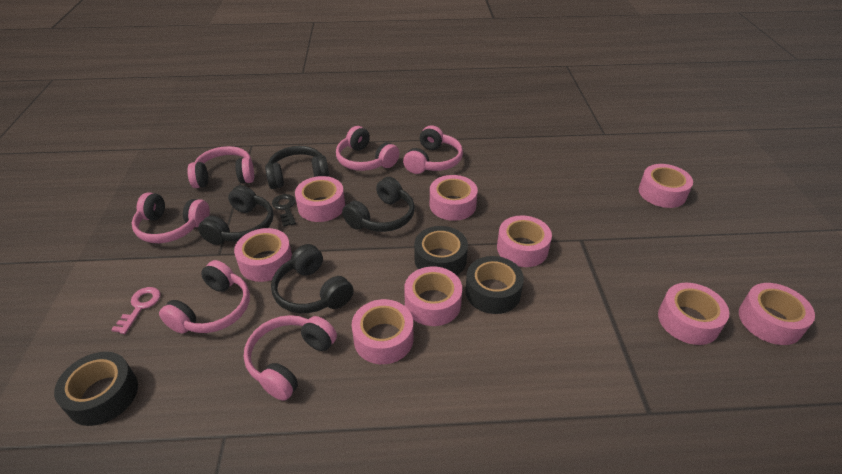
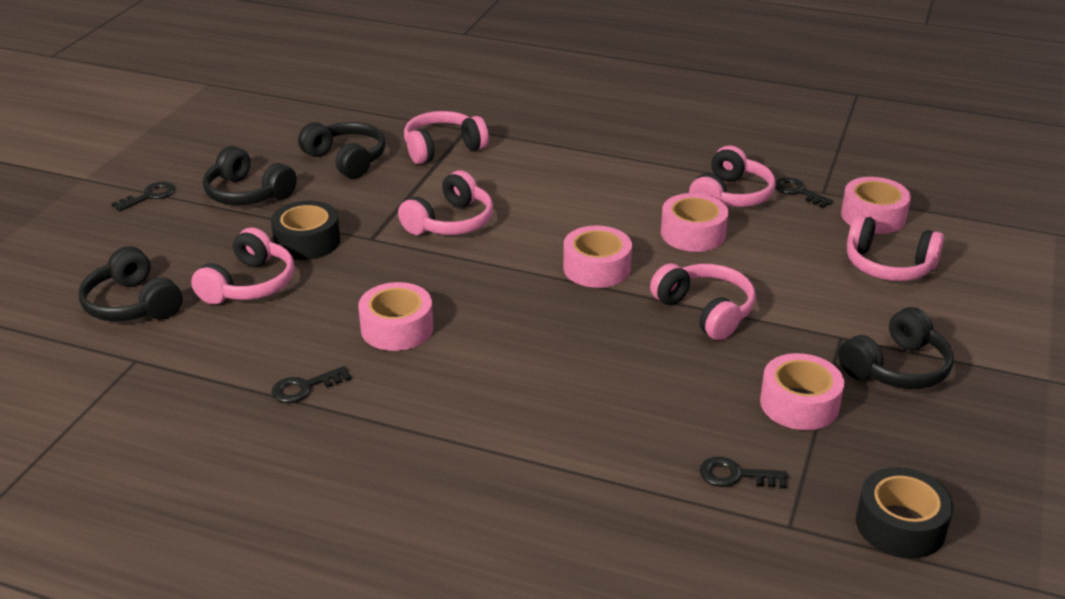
black key: [272,194,296,227] = 1 -> [111,182,175,211] [271,366,351,403] [699,456,788,489] [775,177,833,208] = 4
black tape: [54,352,138,426] [414,226,468,275] [465,256,524,314] = 3 -> [271,201,340,260] [856,467,953,559] = 2
pink key: [111,287,161,334] = 1 -> none = 0
pink tape: [234,228,292,282] [295,176,345,222] [352,299,413,364] [404,267,462,326] [430,175,478,221] [497,215,552,267] [639,164,693,208] [658,283,729,345] [739,283,815,345] = 9 -> [358,282,433,351] [563,225,632,288] [661,193,729,252] [760,353,844,430] [841,177,911,234] = 5

